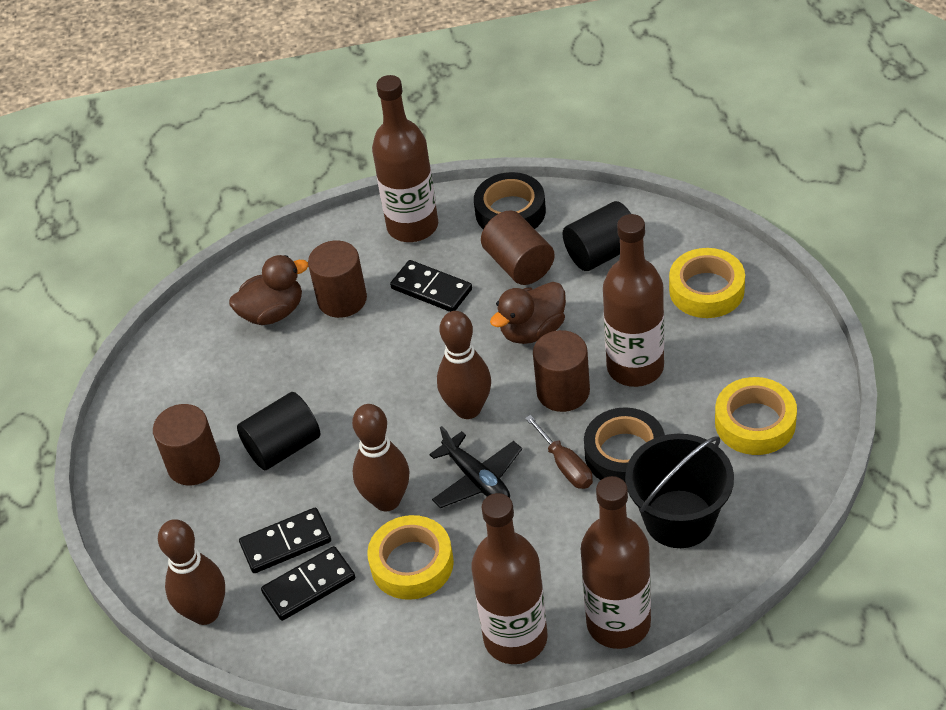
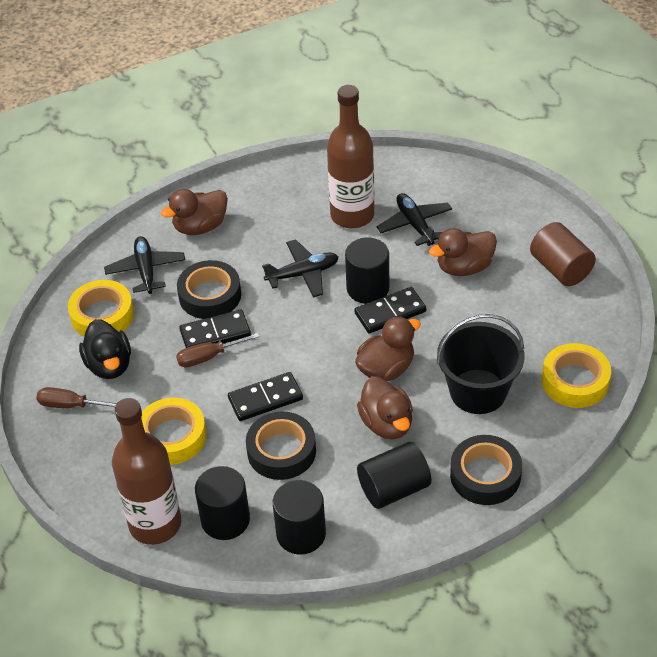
black cylinder: [237,392,321,470] [562,201,631,271] = 2 -> [195,466,250,540] [273,480,326,555] [345,237,389,304] [357,442,431,509] = 4
black duck: none = 0 -> [79,319,131,379] = 1
black plane: [429,426,522,508] = 1 -> [104,236,185,294] [262,239,339,298] [377,193,452,246] = 3
black tape: [474,172,546,229] [584,407,665,483] = 2 -> [177,260,241,319] [246,411,316,480] [450,435,522,505] = 3
brown bottle: [372,75,438,242] [471,493,548,664] [581,476,651,649] [603,214,664,387] = 4 -> [112,398,181,545] [327,85,374,228] = 2
brown bowling pin: [158,519,225,625] [352,404,409,511] [437,311,491,419] = 3 -> none = 0
brown cylinder: [153,404,220,485] [308,240,367,318] [481,210,555,285] [533,330,590,412] = 4 -> [530,222,596,286] = 1
brown duck: [229,255,308,325] [490,282,566,344] = 2 -> [161,189,228,235] [355,316,421,381] [357,376,413,440] [429,228,497,276] = 4
brown screwdriver: [525,415,593,489] = 1 -> [36,387,117,408] [176,333,259,367] = 2

